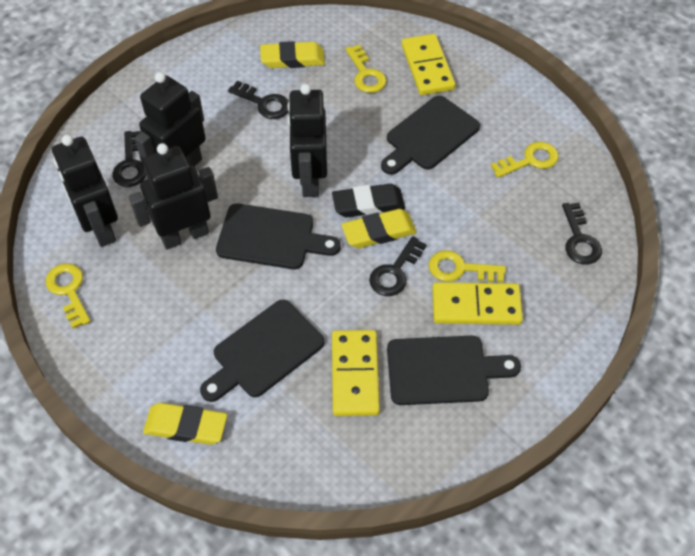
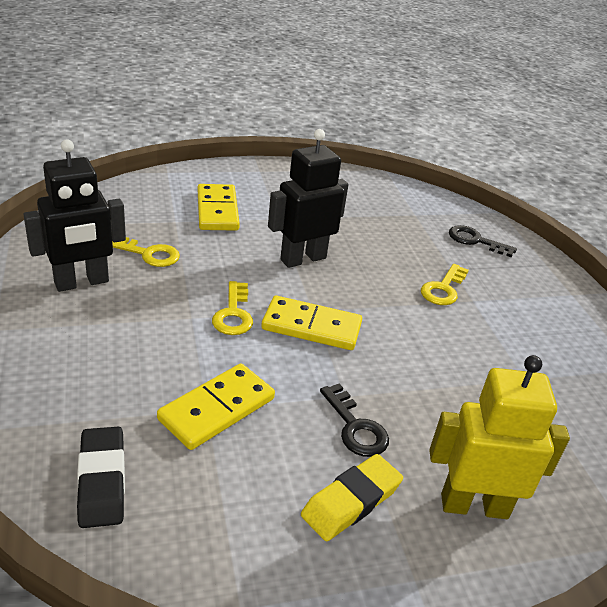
black cutting board: [200,300,324,402] [216,203,341,269] [381,95,480,175] [387,336,521,405] = 4 -> none = 0
black key: [112,131,146,187] [228,81,289,119] [369,236,427,296] [562,203,602,265] = 4 -> [320,384,389,457] [449,225,517,257] = 2
black robot: [52,135,118,247] [129,143,218,249] [135,72,206,166] [288,84,327,197] = 4 -> [23,139,126,292] [268,129,349,268] = 2
yellow eraser: [143,403,227,445] [260,41,325,68] [342,209,417,248] = 3 -> [301,454,403,541] = 1
yellow key: [46,263,91,329] [345,45,386,93] [429,250,506,282] [491,142,559,178] = 4 -> [112,237,180,267] [212,281,253,335] [421,264,469,305] = 3
yellow robot: none = 0 -> [429,355,570,519] = 1

